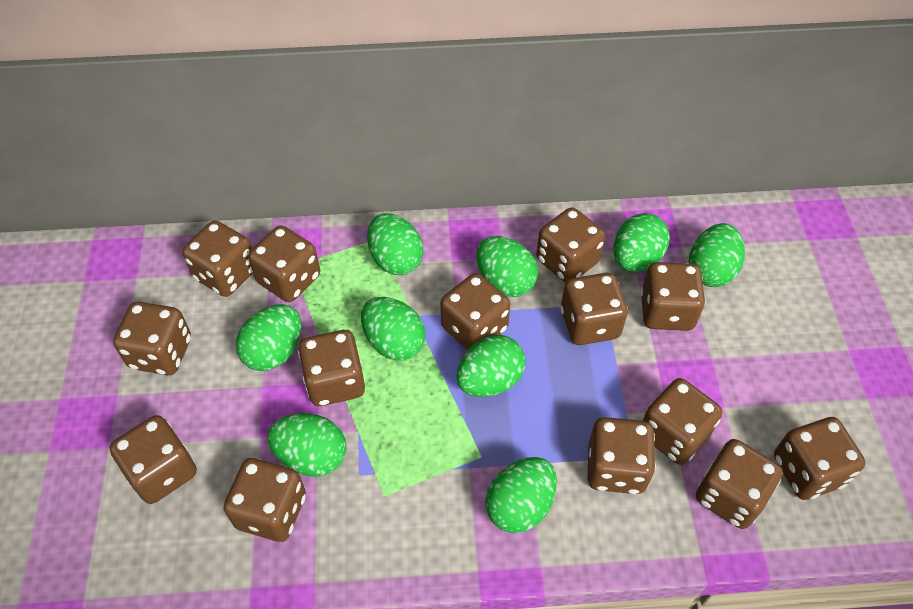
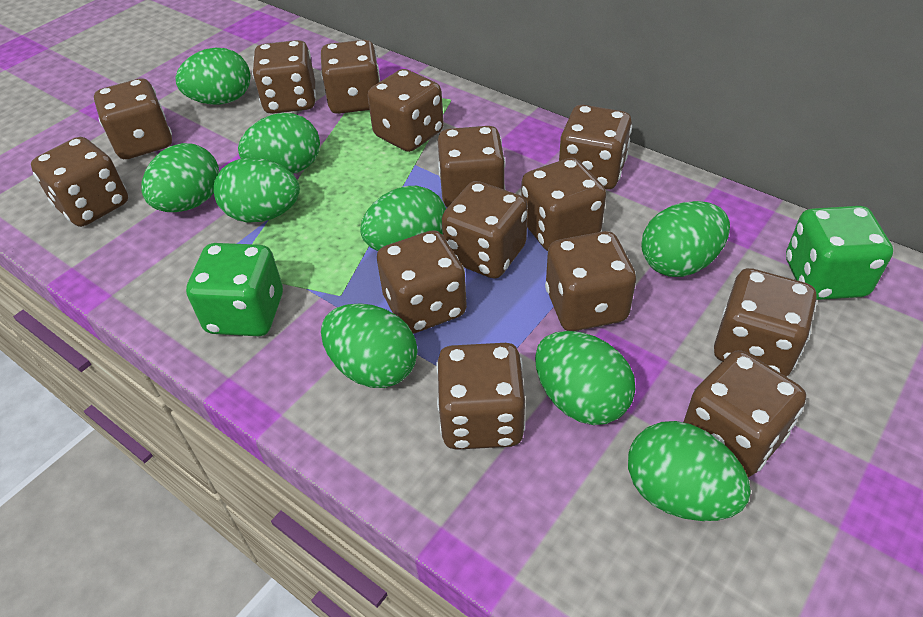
green dice: none = 0 -> [186,243,283,336] [786,206,893,300] = 2

